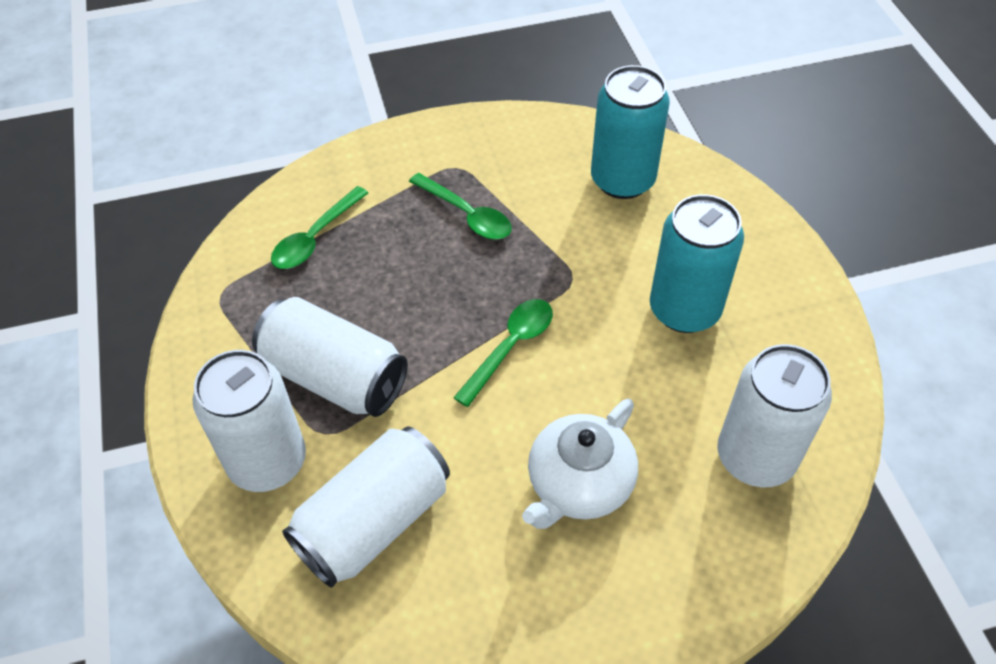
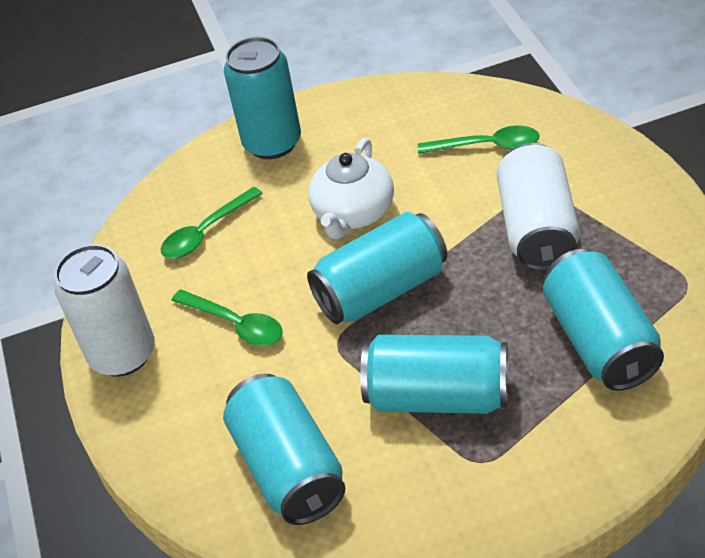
turquoise can: [591,65,670,199] [650,194,744,333] = 2 -> [223,374,345,525] [224,37,301,159] [307,212,448,325] [360,335,508,414] [543,249,664,391] = 5
white can: [193,350,306,492] [252,297,408,417] [282,426,450,588] [717,344,832,487] = 4 -> [54,244,155,377] [497,143,580,271] = 2

